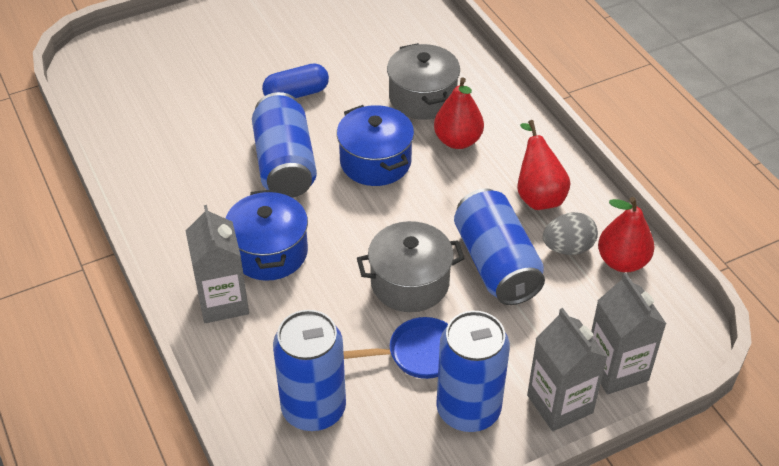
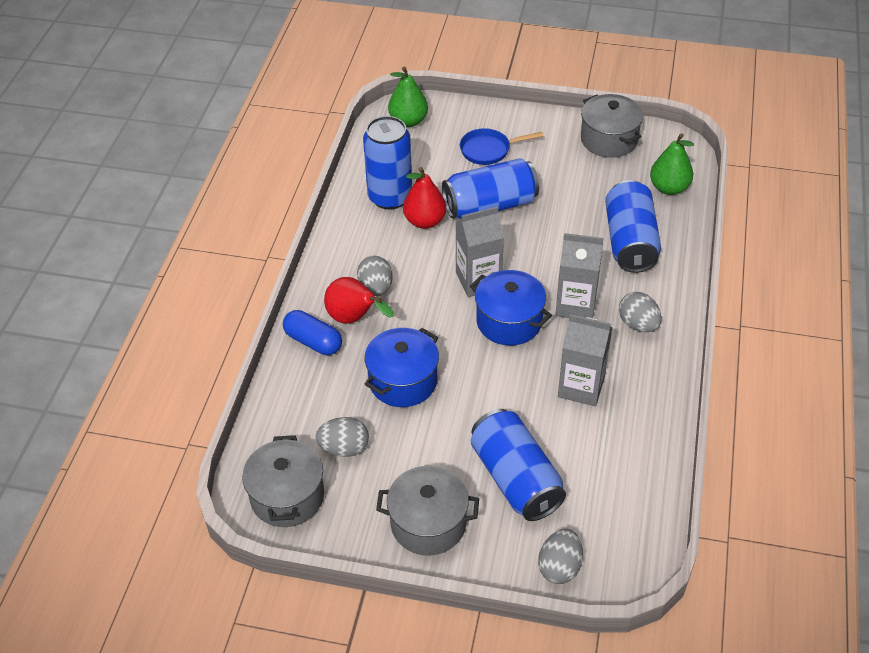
green pear: none = 0 -> [388,66,428,127] [650,133,694,195] = 2
grey egg: [543,212,598,255] = 1 -> [315,417,369,457] [357,256,393,296] [538,529,583,584] [619,292,662,332] = 4
grey pot: [357,221,465,312] [387,43,460,120] = 2 -> [242,435,324,527] [376,466,479,556] [581,94,643,158] = 3
red pear: [434,77,484,149] [517,120,571,210] [598,197,655,272] = 3 -> [324,277,394,324] [403,167,446,229] = 2

